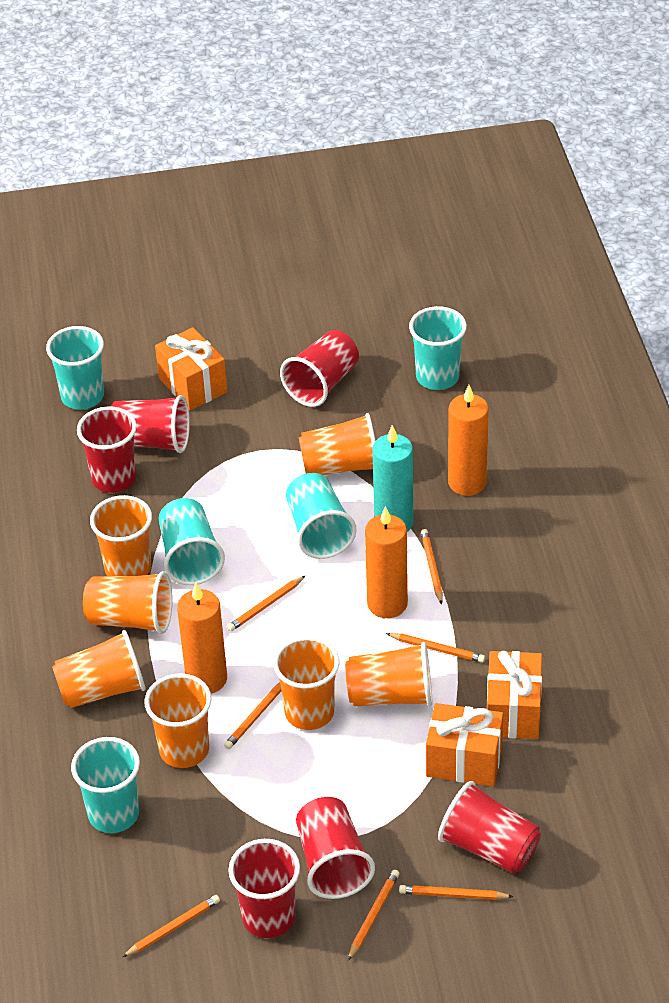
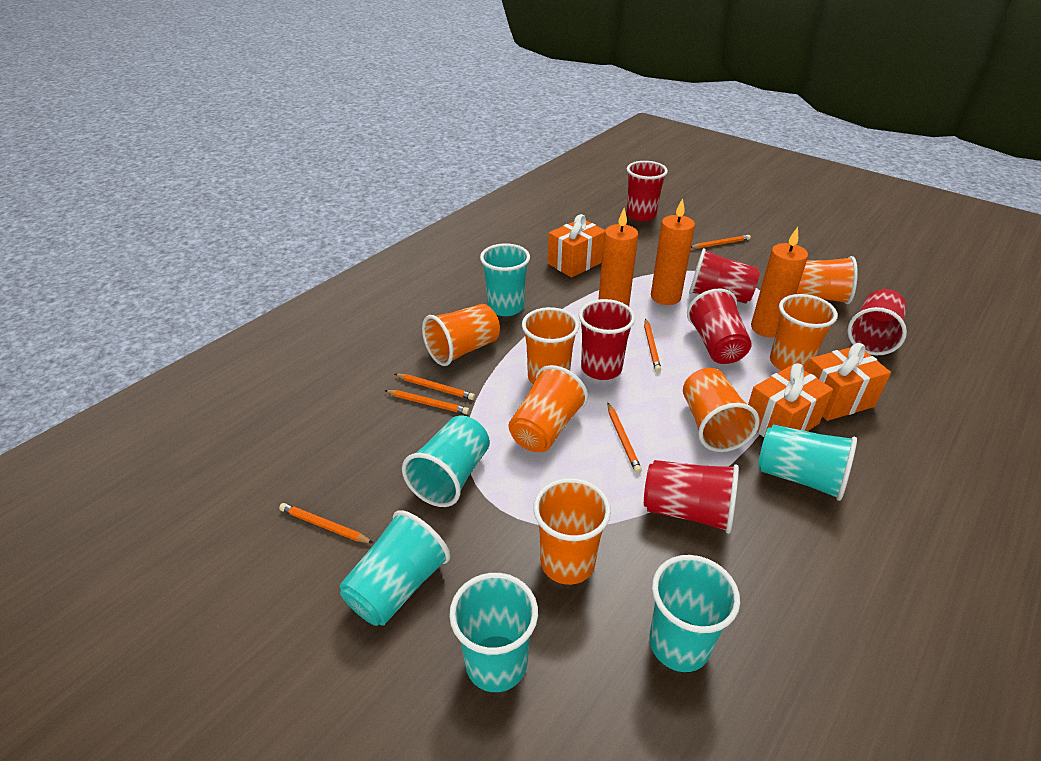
orange pencil: [122,895,220,957] [224,682,282,749] [227,576,305,632] [348,870,400,961] [386,633,485,663] [399,885,514,900] [421,529,443,605] = 7 -> [279,503,373,543] [384,390,469,414] [395,374,475,400] [607,403,642,473] [644,319,661,372] [691,235,751,248] = 6
turquoise candle: [373,425,413,532] = 1 -> none = 0
turquoise cup: [46,326,104,410] [71,737,140,833] [159,498,225,585] [286,473,357,559] [409,306,467,390] = 5 -> [339,510,450,626] [402,415,490,507] [449,573,538,692] [480,243,530,316] [649,555,740,672] [758,424,857,501] = 6

